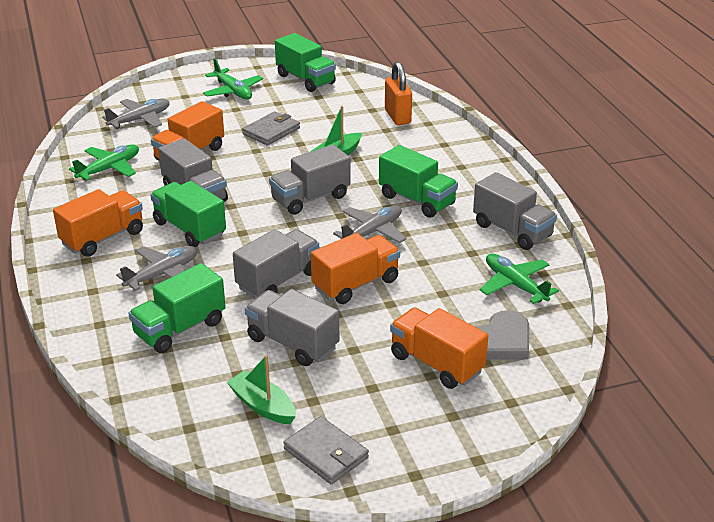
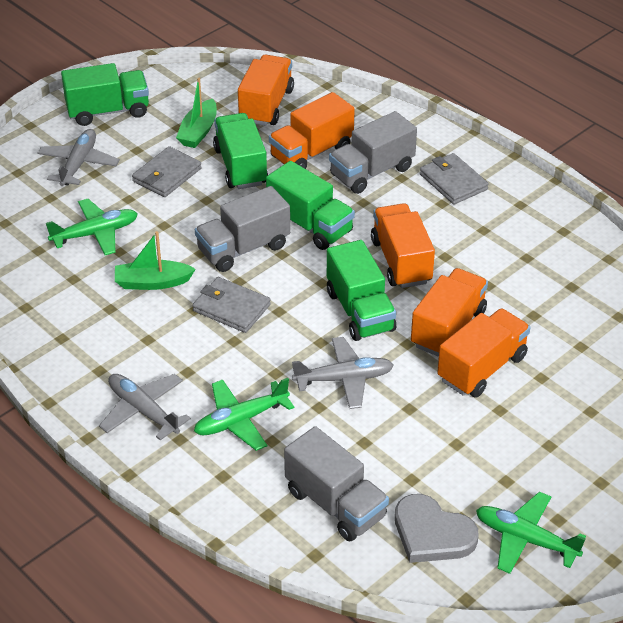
grey truck: [158,138,228,202] [233,229,319,299] [245,289,339,366] [269,145,350,215] [473,172,557,250] = 5 -> [195,186,290,272] [284,426,389,541] [329,111,417,194] = 3
grey wallet: [242,111,300,145] [283,416,369,484] = 2 -> [132,146,202,197] [192,277,271,333] [419,153,489,204] = 3
orange padlock: [385,61,412,125] = 1 -> none = 0
orange truck: [53,189,143,257] [151,101,224,161] [311,233,400,304] [390,307,488,389] = 4 -> [238,55,294,126] [269,92,355,169] [371,203,435,288] [411,268,488,357] [437,308,531,398] = 5

